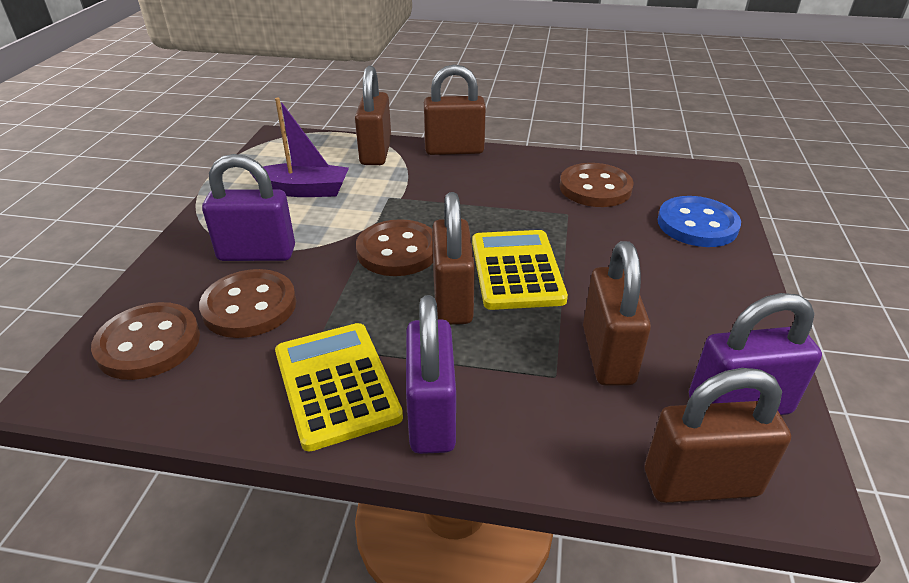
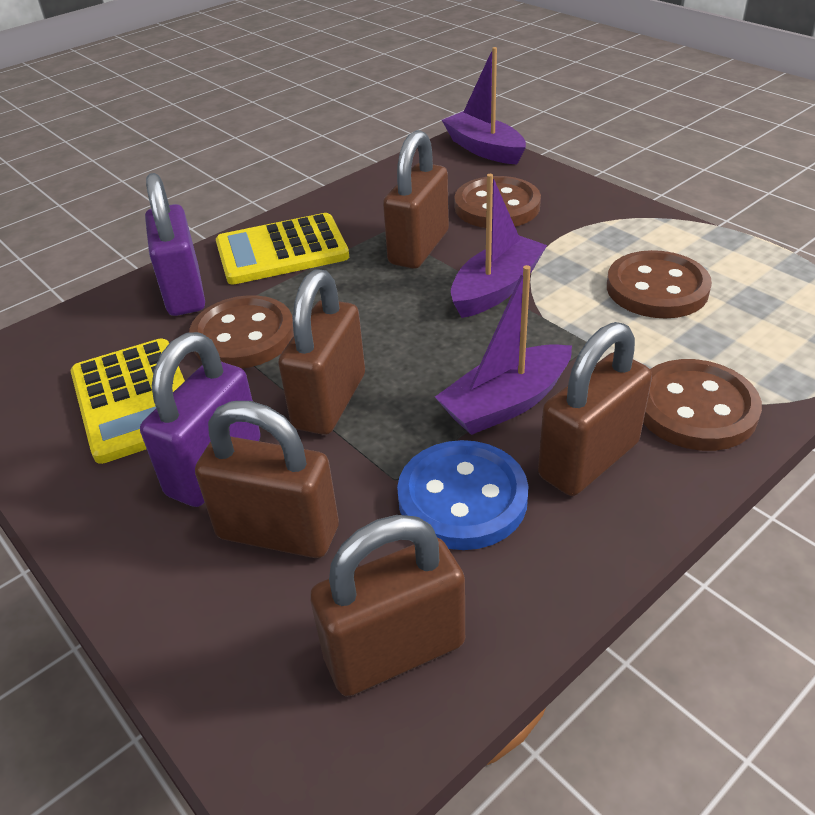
purple boat: [249,98,349,197] = 1 -> [435,265,572,435] [442,47,526,164] [451,174,547,318] = 3
purple padlock: [202,154,295,261] [406,295,456,454] [689,293,822,415] = 3 -> [140,332,261,507] [145,173,205,316] = 2

